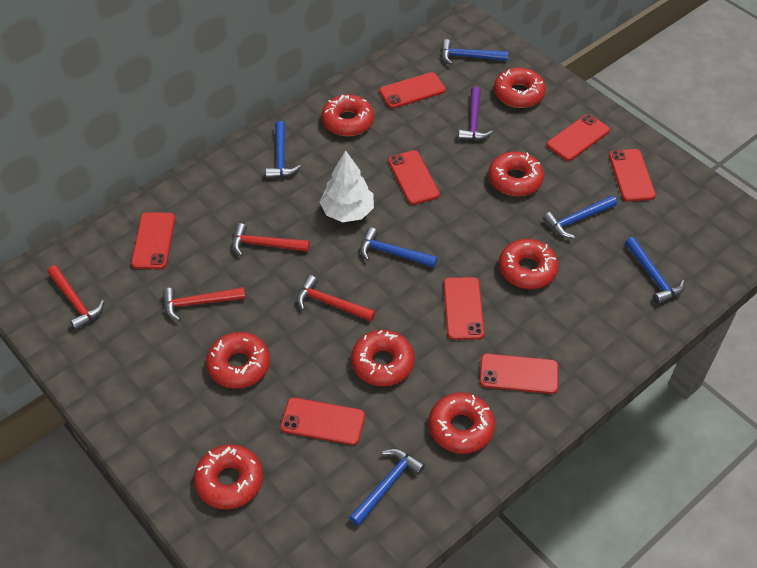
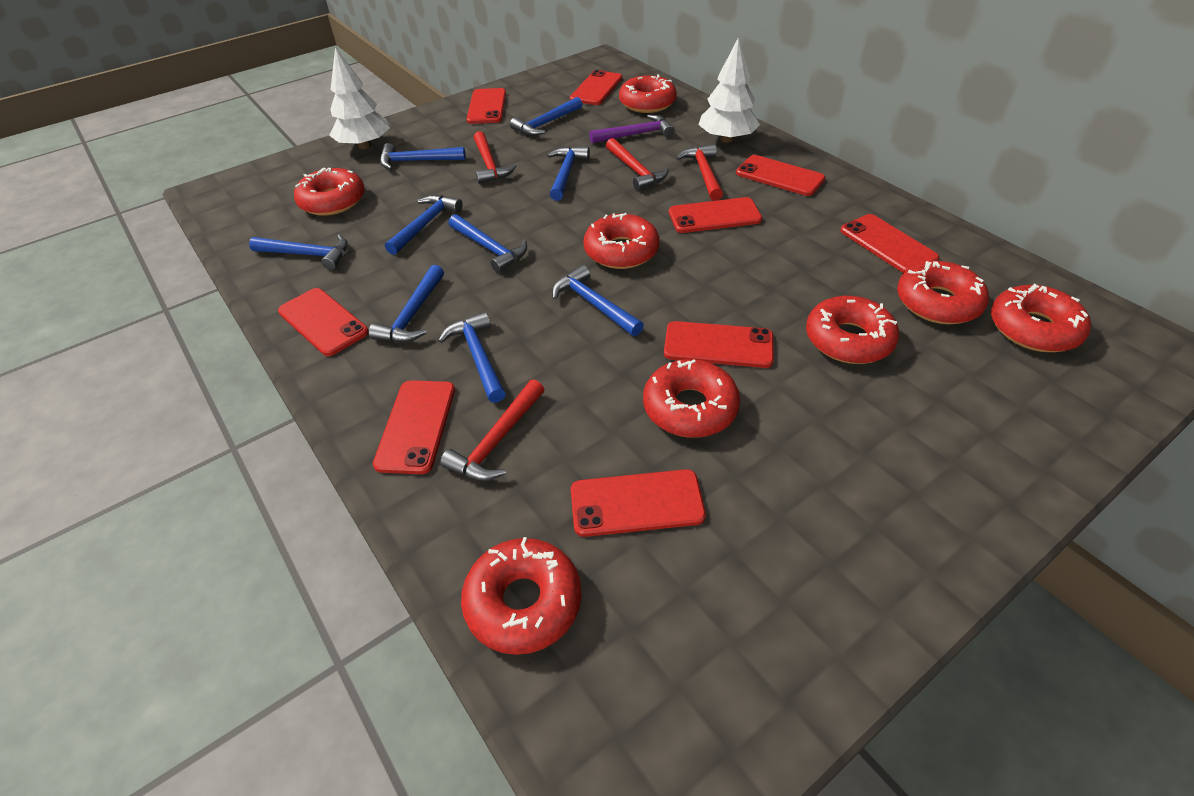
blue hammer: [266,121,301,179] [349,449,425,526] [360,227,437,268] [441,39,508,65] [543,195,617,238] [625,237,685,304] = 6 -> [249,234,348,270] [369,265,444,342] [380,143,466,170] [385,195,463,255] [438,312,506,403] [449,214,527,273] [510,97,582,136] [547,146,590,201] [552,265,644,336] = 9
red phone: [131,212,175,269] [280,397,365,445] [379,72,446,109] [388,150,440,205] [444,277,485,340] [479,354,558,394] [546,114,610,161] [609,149,656,202] = 8 -> [278,288,369,356] [373,380,455,474] [467,88,506,124] [570,70,622,105] [571,469,706,537] [664,321,774,368] [669,197,762,233] [736,155,825,196] [840,214,939,273] = 9
white tree: [320,150,374,222] = 1 -> [329,47,390,149] [699,38,760,143] = 2

